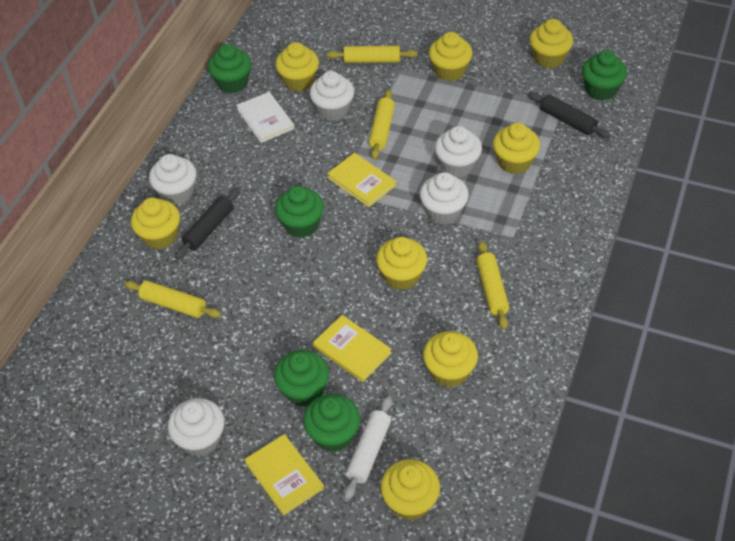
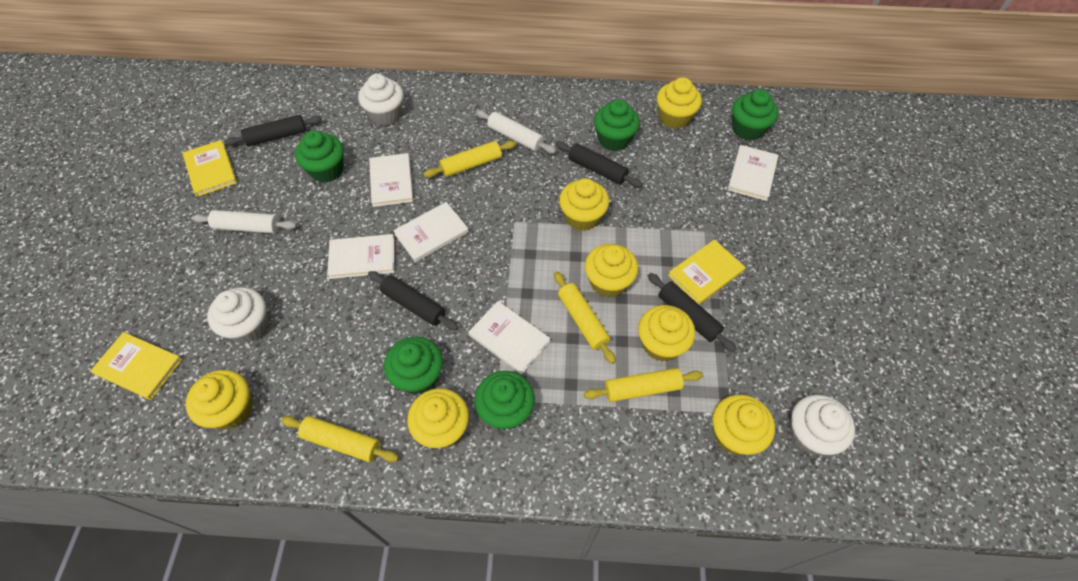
black rolling pin: [175,188,240,259] [528,92,610,138] = 2 -> [224,115,322,146] [368,271,459,331] [556,141,642,187] [648,273,736,352] = 4
white book: [236,92,294,143] = 1 -> [327,234,394,279] [369,153,413,207] [393,202,469,262] [468,301,550,374] [727,145,779,201] = 5
white cupcake: [149,154,197,205] [168,398,224,456] [310,71,354,121] [420,172,469,225] [435,126,482,177] = 5 -> [207,287,268,343] [358,74,404,125] [789,395,855,455] = 3
white rolling pin: [344,396,392,500] = 1 -> [192,210,297,234] [476,110,556,154] = 2
yellow cupcake: [131,198,180,250] [275,42,319,91] [376,237,427,290] [380,459,440,520] [423,331,478,387] [429,32,473,81] [493,123,540,174] [529,19,573,68] = 8 -> [186,370,252,429] [407,388,469,448] [559,178,609,231] [585,244,638,297] [638,305,695,361] [657,77,702,129] [713,394,775,455] = 7

